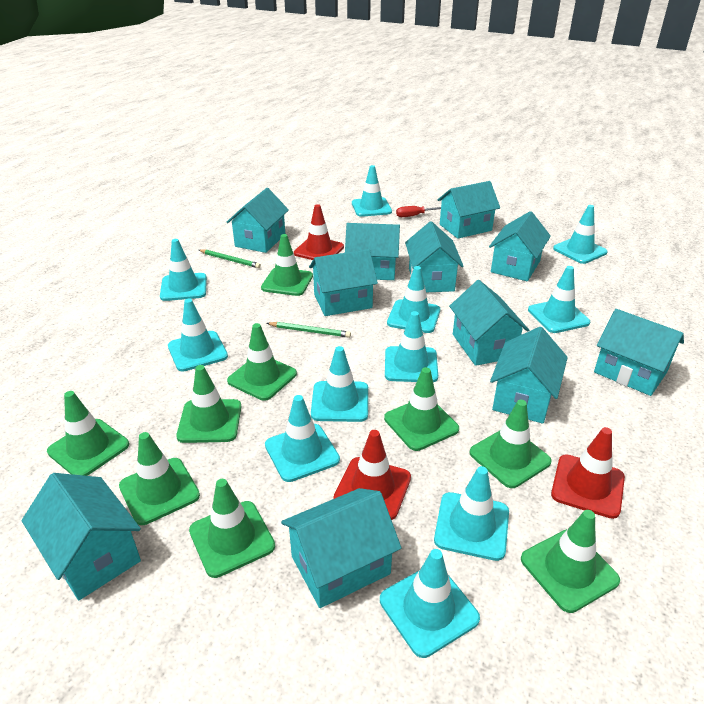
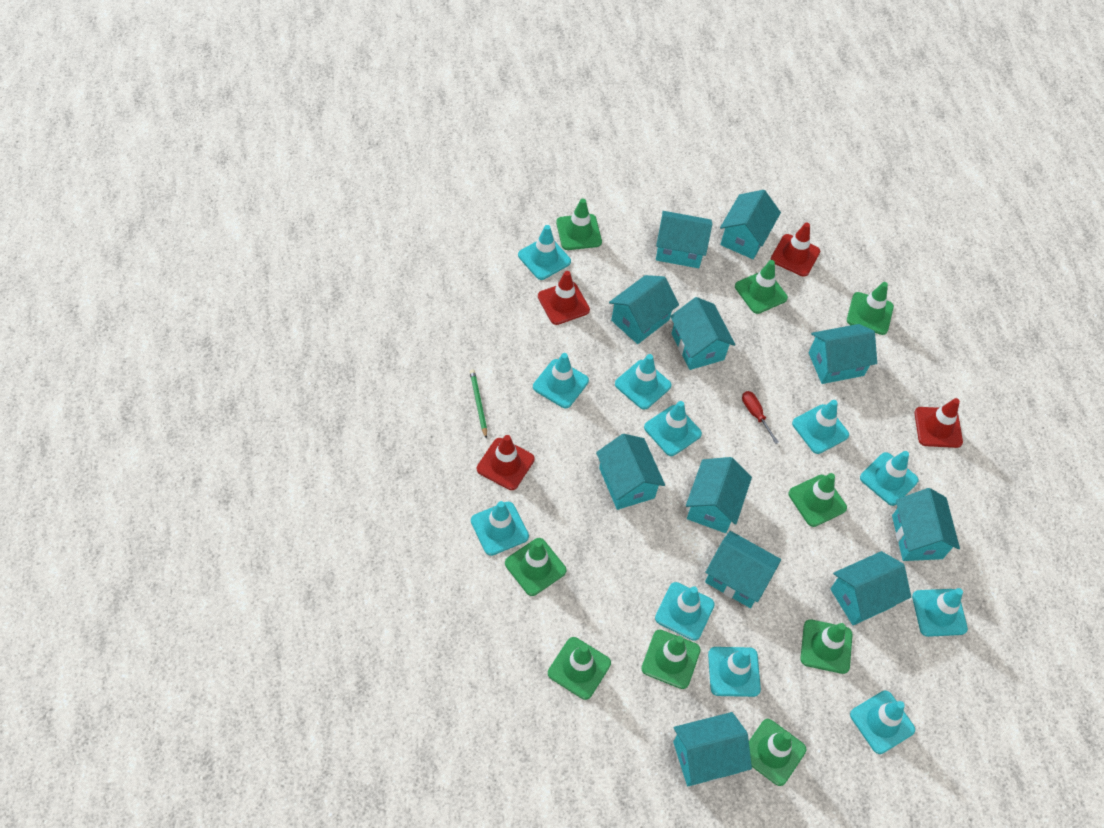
green pencil: [199,249,261,268] [267,322,351,338] = 2 -> [470,369,487,439] = 1
red traffic cone: [294,204,344,260] [333,430,411,520] [551,427,625,519] = 3 -> [477,435,535,490] [538,271,590,325] [771,223,820,277] [914,398,963,448] = 4

